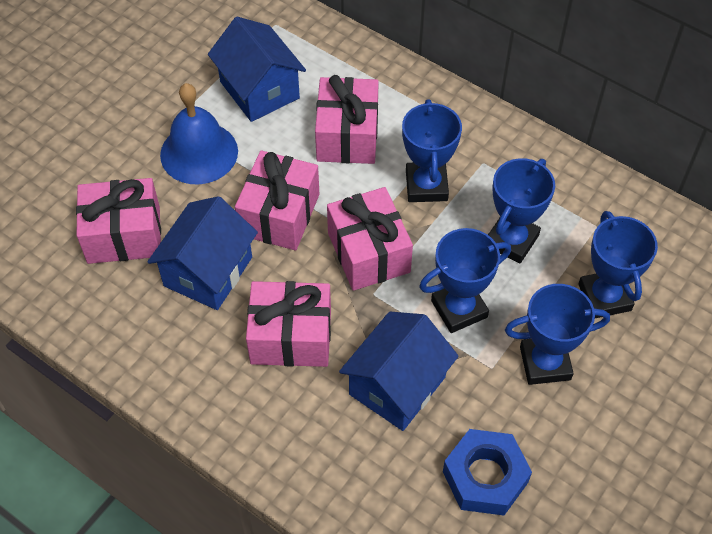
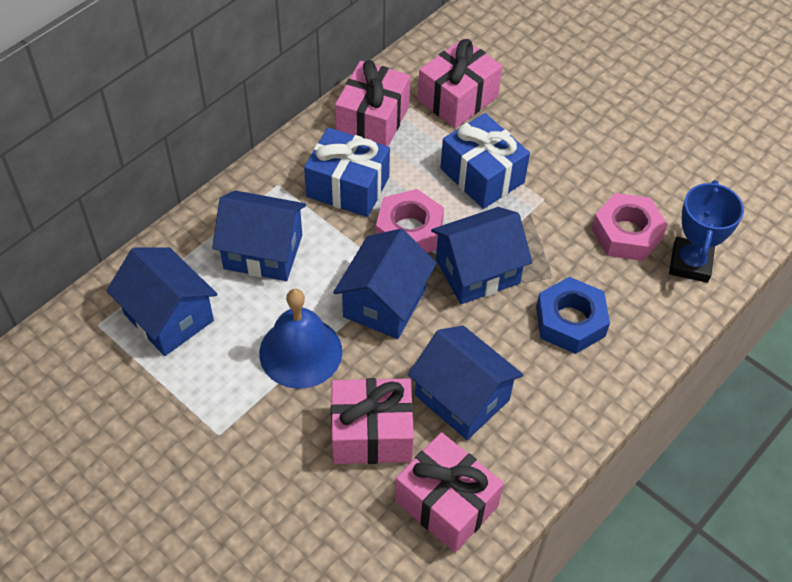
blue gift: none = 0 -> [304,127,390,217] [440,113,530,209] = 2
blue house: [147,196,258,310] [208,17,306,122] [339,312,459,431] = 3 -> [106,247,218,356] [212,190,306,281] [333,229,437,339] [408,325,523,440] [431,207,533,304] = 5
blue trophy: [402,99,462,202] [419,228,511,333] [488,158,555,263] [505,284,610,385] [578,211,658,318] = 5 -> [669,180,744,283] = 1
pink gift: [76,178,161,264] [235,150,319,250] [246,281,331,367] [315,75,379,164] [327,187,413,291] = 5 -> [331,378,414,464] [335,60,410,146] [395,432,504,552] [418,38,502,128] = 4
pink nut: none = 0 -> [376,189,444,253] [592,193,668,261] = 2

